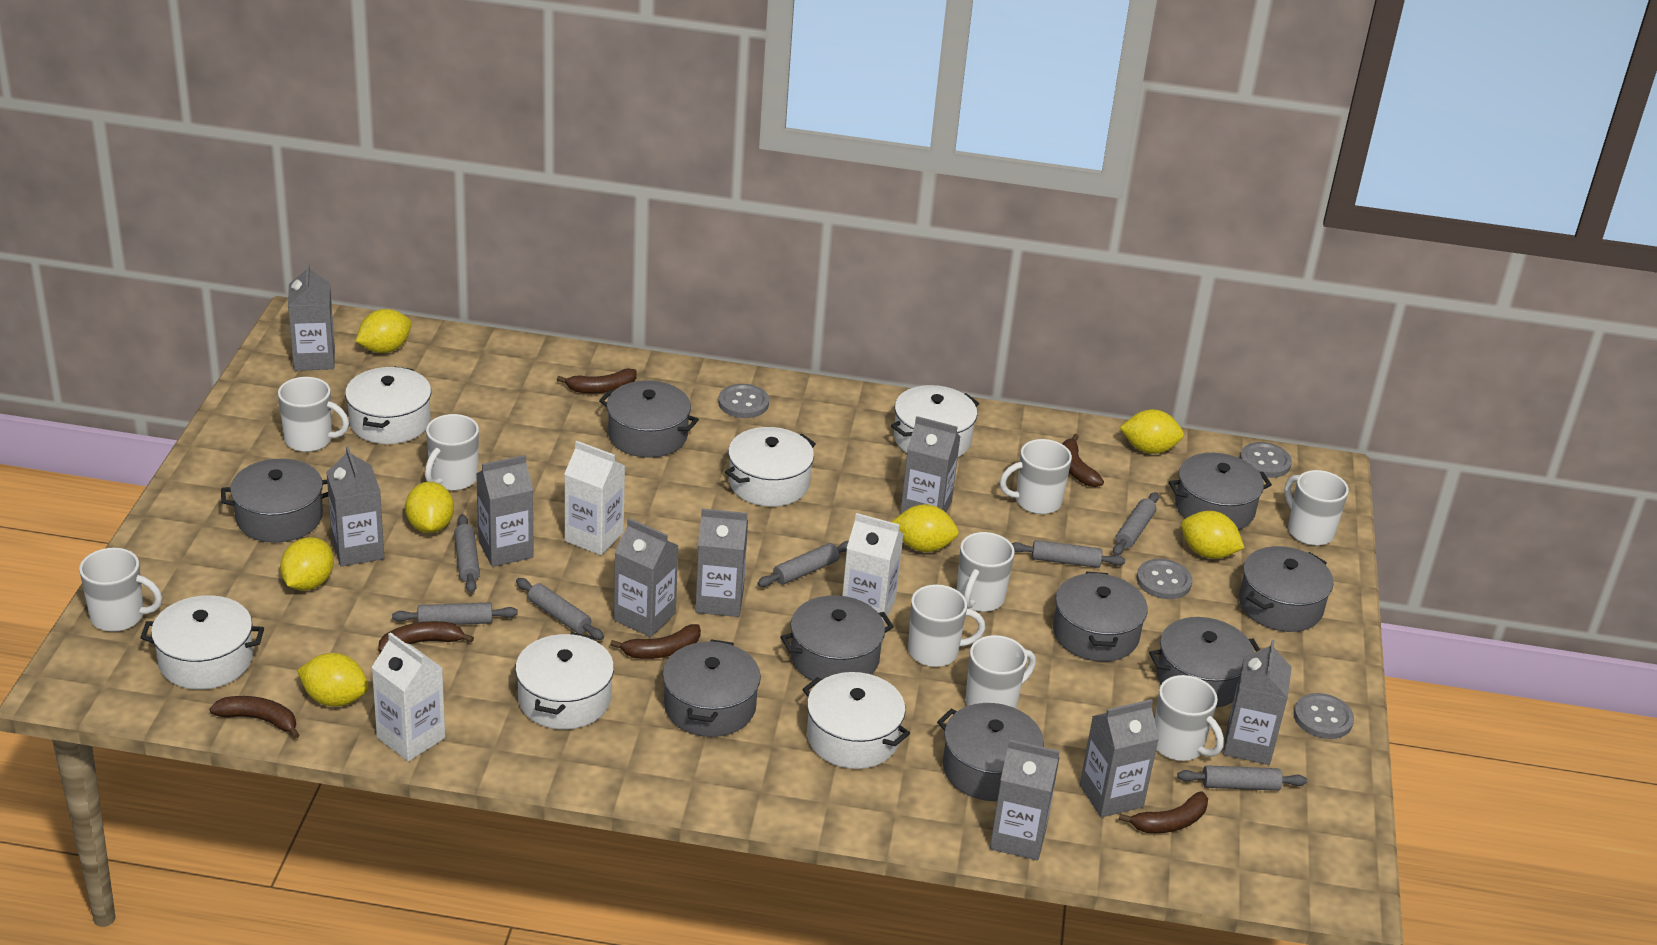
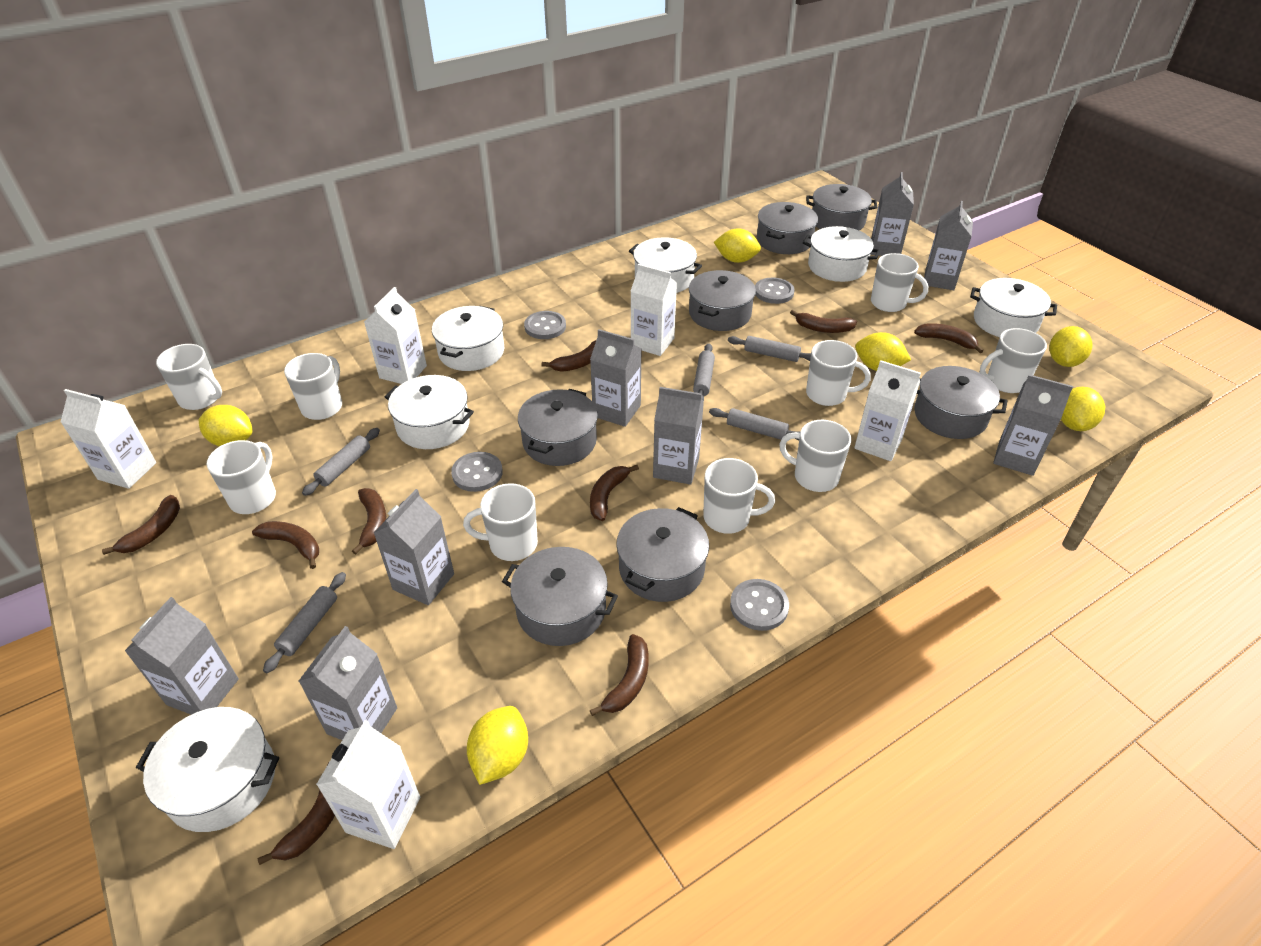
brown banana: [210,696,300,739] [378,621,474,653] [557,368,637,393] [610,624,701,659] [1062,434,1104,487] [1119,791,1208,833] = 6 -> [102,495,180,555] [252,521,319,569] [257,763,335,865] [352,488,386,555] [542,340,596,372] [590,465,639,521] [590,634,649,716] [790,310,857,333] [914,323,983,353] = 9
grey carton: [288,263,335,371] [326,446,384,566] [476,455,534,567] [614,518,679,637] [695,509,748,617] [900,416,960,514] [990,739,1060,860] [1080,699,1159,818] [1223,640,1292,765] = 9 -> [125,597,239,715] [299,626,397,740] [374,489,454,605] [590,329,642,427] [653,387,704,485] [871,172,914,256] [924,201,973,290] [993,374,1073,476] = 8
grey pot: [221,459,328,543] [599,381,699,458] [662,639,761,737] [781,595,894,681] [937,703,1044,801] [1053,572,1148,662] [1149,617,1260,708] [1169,453,1272,530] [1239,546,1334,632] = 9 -> [502,547,618,646] [518,389,598,466] [616,507,709,602] [689,270,756,331] [757,202,818,254] [806,184,877,231] [914,366,1007,439] = 7
grey rolling pin: [392,603,518,625] [454,514,480,593] [516,578,604,640] [757,541,849,587] [1011,540,1125,568] [1113,492,1159,555] [1177,765,1307,791] = 7 -> [263,572,346,673] [302,428,380,496] [693,343,715,400] [709,408,800,440] [728,336,811,362] = 5
white carton: [372,632,445,761] [564,441,625,555] [842,513,903,623] = 3 -> [61,389,156,489] [316,720,420,849] [364,287,427,384] [630,264,677,356] [854,360,921,461] = 5
yellow lemon: [280,537,334,590] [297,653,369,706] [356,309,411,353] [405,482,454,533] [892,504,959,552] [1120,409,1184,454] [1181,511,1244,559] = 7 -> [199,405,253,447] [467,706,528,785] [714,228,761,263] [855,332,911,371] [1049,326,1093,367] [1061,387,1105,431] = 6

